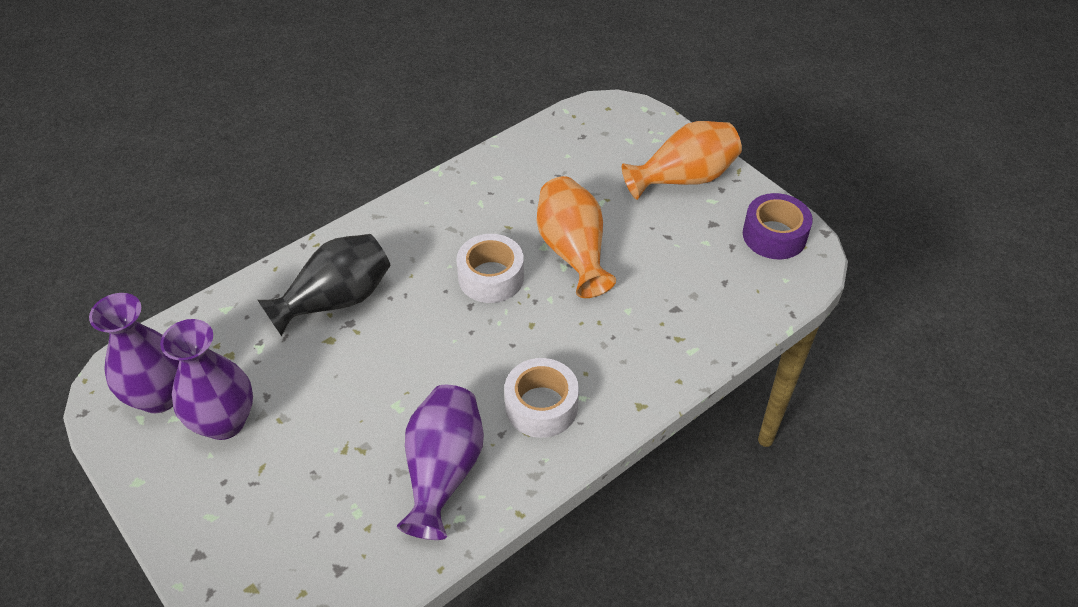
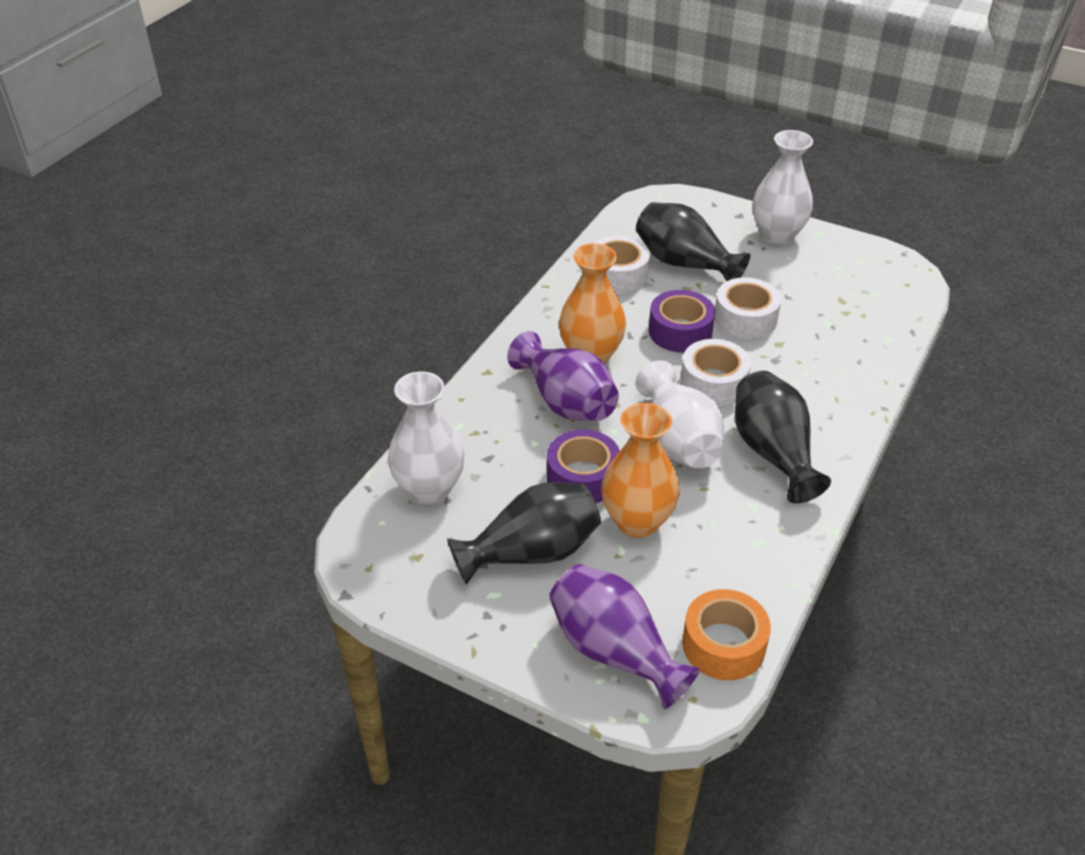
black vase: [258,234,391,336] = 1 -> [447,482,601,585] [636,202,750,281] [735,371,831,503] = 3
orange tape: none = 0 -> [682,589,771,680] = 1
purple tape: [743,193,813,259] = 1 -> [547,429,620,503] [649,290,715,353] = 2
purple vase: [89,293,179,413] [160,319,253,440] [397,385,484,540] = 3 -> [507,331,619,421] [549,564,700,710] = 2
white tape: [456,234,524,303] [504,358,579,438] = 2 -> [595,236,650,294] [680,339,751,406] [714,277,781,339] = 3
white vase: none = 0 -> [388,372,464,505] [636,360,724,468] [753,130,813,245] = 3

